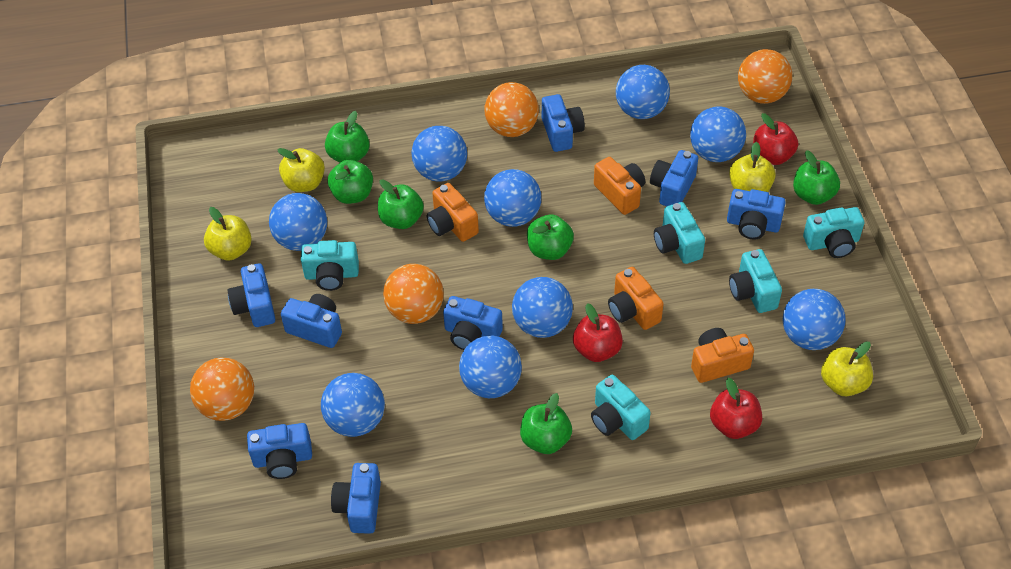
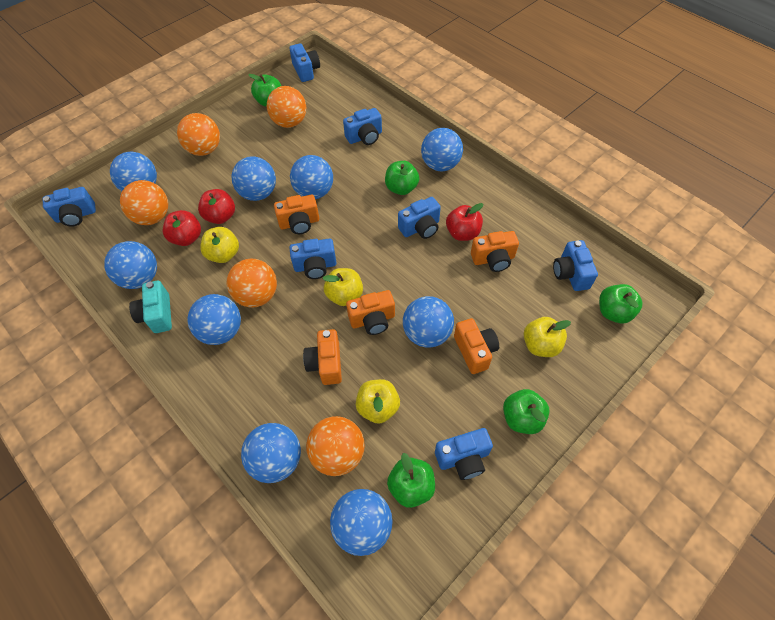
blue camera: [228,263,275,327] [247,423,312,479] [281,294,342,348] [331,463,381,534] [443,296,503,350] [542,94,585,152] [650,150,698,206] [727,189,786,240] = 8 -> [43,187,96,226] [289,43,320,82] [289,238,337,279] [343,108,382,145] [398,197,441,239] [435,428,493,480] [553,240,598,291] = 7
green apple: [325,111,370,163] [328,160,373,204] [378,179,424,229] [520,393,572,454] [527,214,574,260] [793,150,840,205] = 6 -> [248,74,281,107] [385,161,419,195] [387,453,435,508] [503,389,550,434] [599,284,642,323] = 5
orange ball: [190,358,254,421] [383,264,444,324] [485,82,539,137] [738,49,792,104] = 4 -> [120,180,168,225] [177,113,220,156] [226,259,277,308] [267,86,306,128] [306,416,365,476] = 5
orange camera: [427,183,479,242] [594,157,645,215] [608,267,664,330] [691,328,754,383] = 4 -> [274,195,319,234] [303,329,342,385] [346,290,395,335] [454,318,499,374] [471,231,519,272] = 5
turquoise camera: [301,240,359,291] [591,375,651,440] [654,202,705,264] [729,249,782,313] [803,207,864,258] = 5 -> [129,281,172,333] = 1

